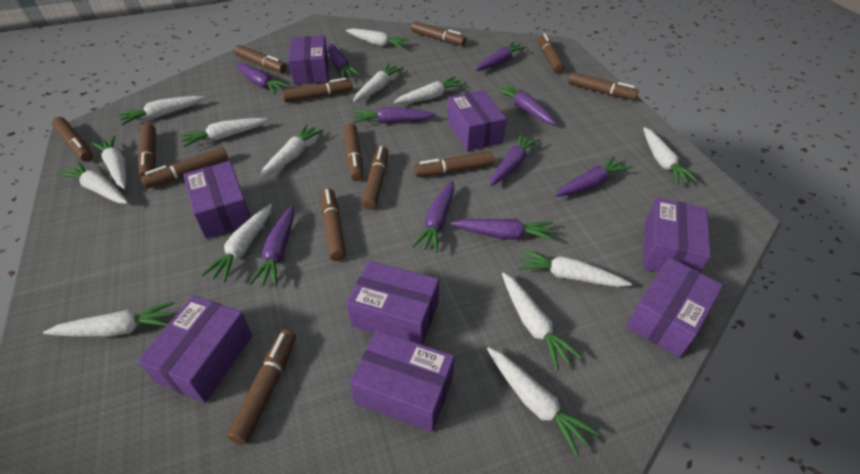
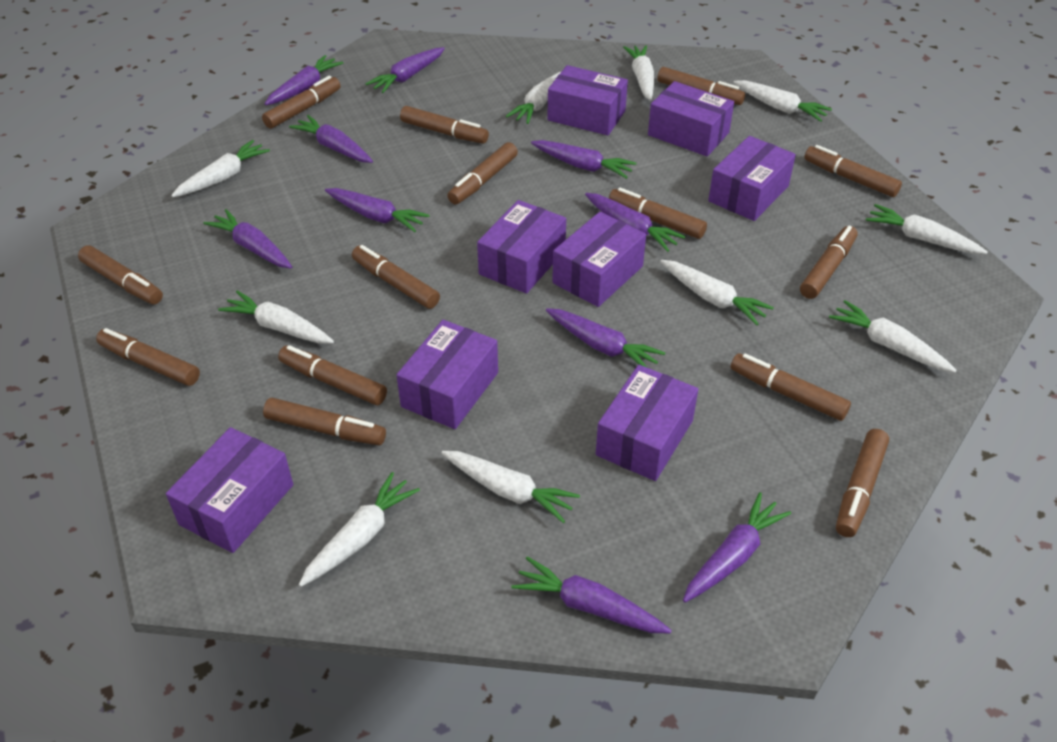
brown marker: [52,117,93,162] [138,123,156,177] [141,147,228,188] [227,330,296,444] [234,45,287,73] [282,78,353,102] [321,188,346,261] [343,123,363,181] [362,146,388,210] [411,21,466,46] [413,151,494,177] [538,33,565,74] [568,72,639,100] = 13 -> [78,245,163,304] [96,328,200,386] [262,76,341,129] [263,398,386,445] [278,345,387,405] [352,245,440,309] [400,106,489,144] [447,142,518,205] [609,187,707,239] [657,67,745,105] [731,353,851,421] [800,225,857,299] [804,145,902,197] [836,429,889,537] = 14
white carrot: [43,302,175,337] [57,162,128,204] [92,136,127,189] [118,96,205,125] [180,118,268,147] [201,204,272,283] [260,124,324,178] [346,28,409,48] [353,63,404,102] [394,76,466,104] [487,347,599,456] [502,272,582,370] [517,249,632,287] [643,127,698,185] = 14 -> [171,140,270,197] [218,290,334,344] [299,472,420,587] [442,451,580,523] [506,71,562,124] [623,45,654,101] [660,260,774,325] [733,80,832,122] [829,300,957,372] [866,204,988,254] = 10

